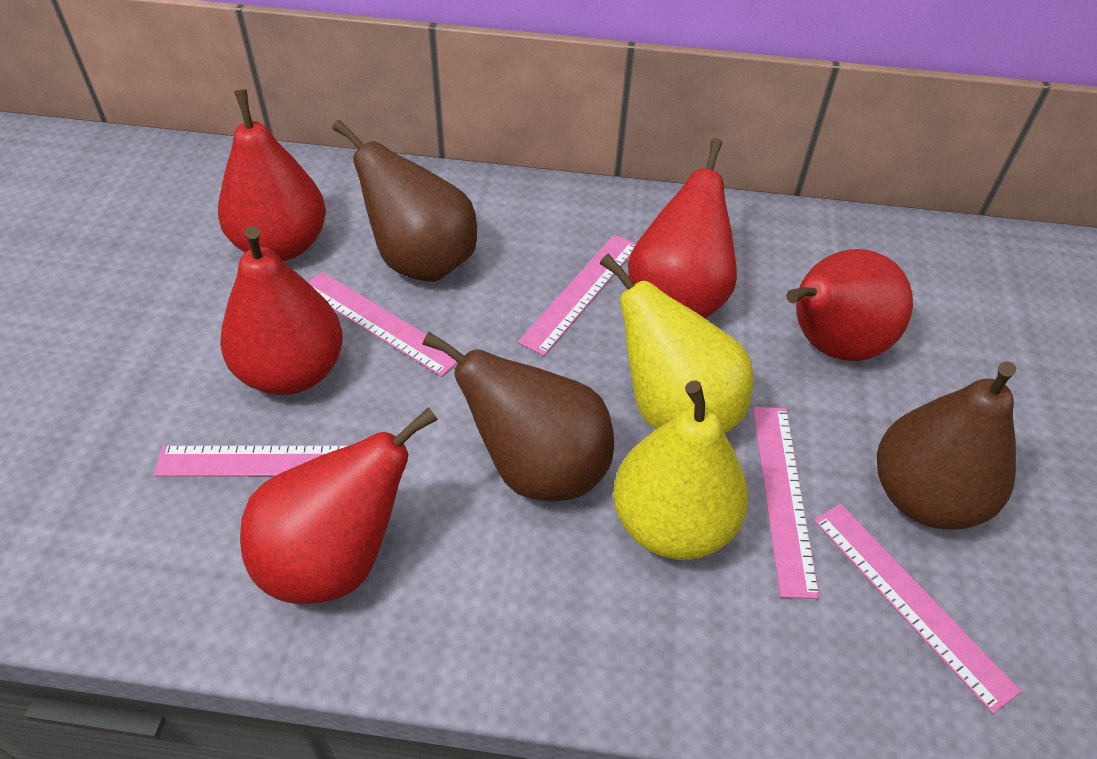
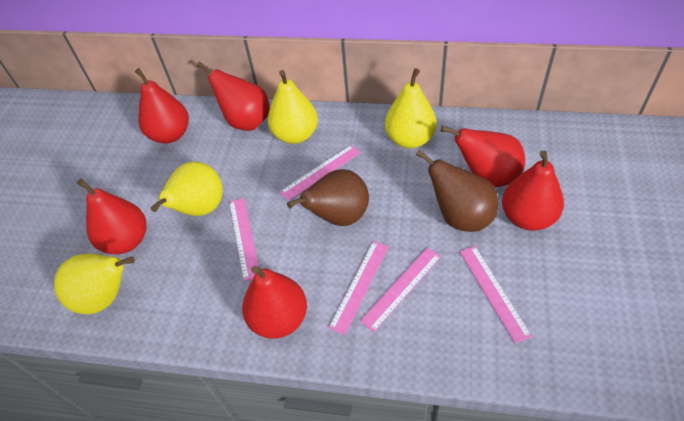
brown pear: [332,120,477,282] [423,332,614,501] [877,361,1016,530] = 3 -> [287,169,369,226] [416,150,498,232] = 2
red pear: [218,89,326,261] [220,226,343,395] [240,407,438,604] [628,138,737,319] [786,249,913,361] = 5 -> [77,179,146,254] [135,68,189,144] [197,61,270,131] [242,266,307,339] [441,125,525,187] [502,150,564,231] = 6
yellow pear: [600,253,753,434] [613,380,748,560] = 2 -> [54,254,135,314] [151,162,223,216] [268,70,318,144] [385,68,437,148] = 4

